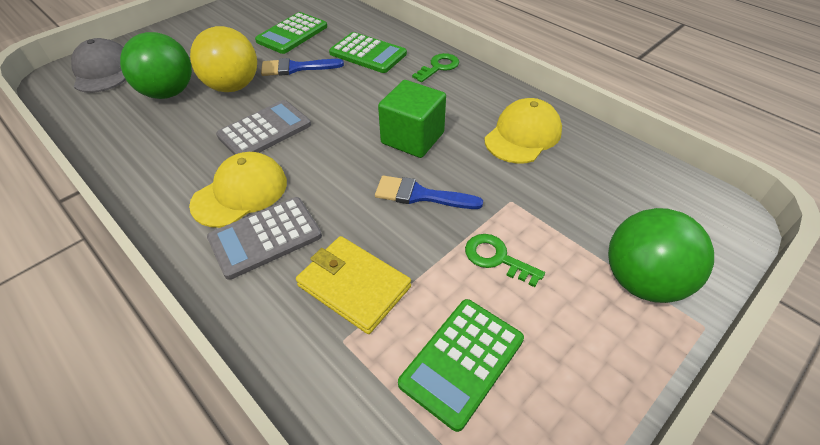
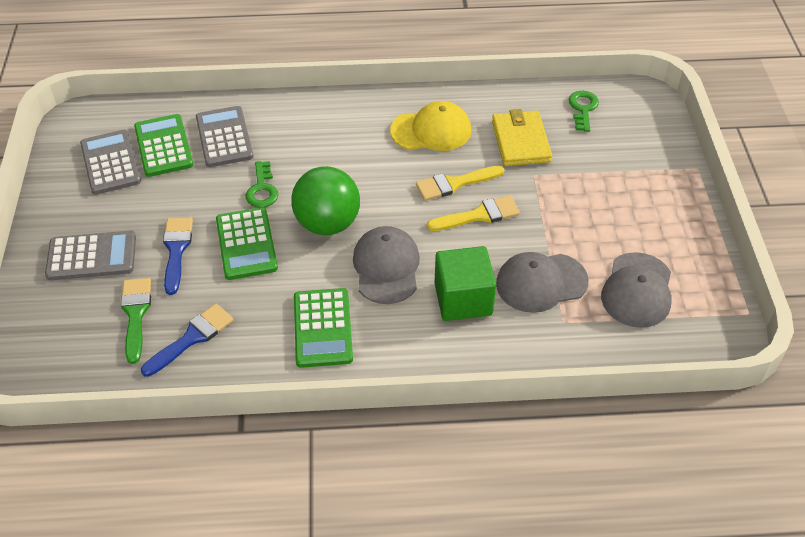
green ball: [120,32,192,99] [608,208,714,303] = 2 -> [291,166,360,235] = 1
green brush: none = 0 -> [121,278,151,364] = 1
grey calculator: [207,197,322,280] [216,100,311,155] = 2 -> [45,231,136,280] [80,130,141,195] [196,106,254,167] = 3
grey cap: [71,38,126,93] = 1 -> [353,226,420,304] [496,252,589,313] [601,252,672,328] = 3
yellow ball: [190,26,257,92] = 1 -> none = 0
yellow brush: none = 0 -> [416,165,504,201] [427,196,520,231] = 2
yellow cap: [189,152,287,228] [484,98,562,164] = 2 -> [390,101,471,151] = 1

